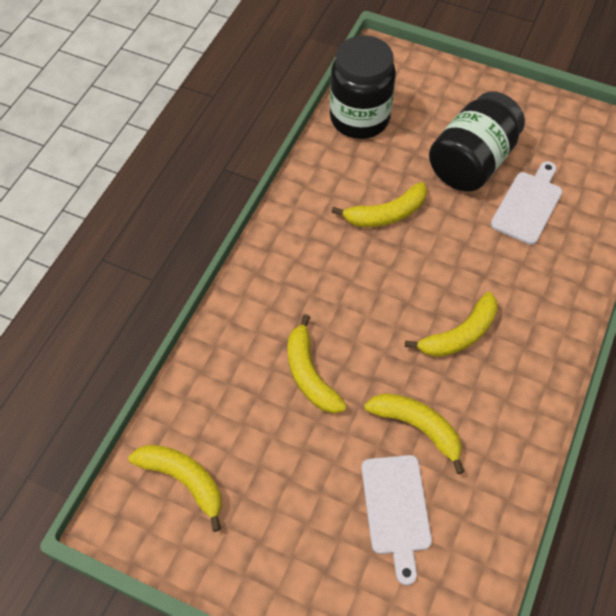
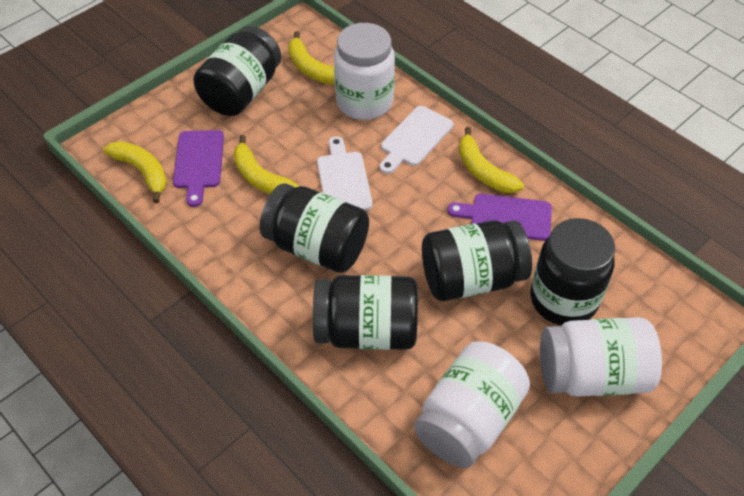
black jar: [330,36,396,139] [429,91,525,192] = 2 -> [193,26,281,116] [260,183,369,273] [313,275,418,350] [422,220,532,301] [530,218,615,325] = 5
purple cutting board: none = 0 -> [173,130,224,207] [447,193,552,241] = 2
white jar: none = 0 -> [334,23,395,120] [414,342,530,468] [540,317,662,397] = 3
yellow banana: [128,445,222,532] [288,314,347,413] [332,182,427,227] [364,393,464,474] [405,292,498,357] = 5 -> [103,141,167,203] [234,135,299,194] [288,31,335,84] [459,127,524,193] = 4

